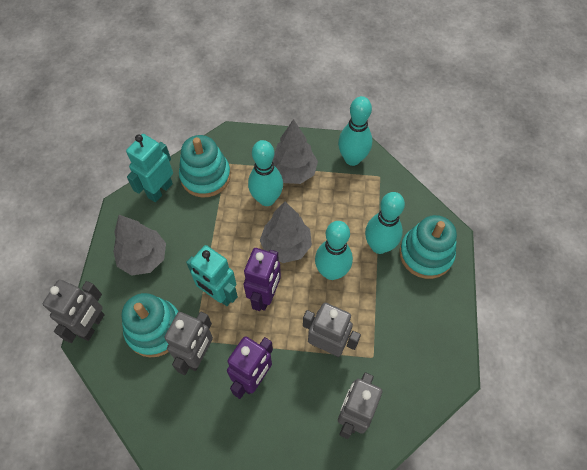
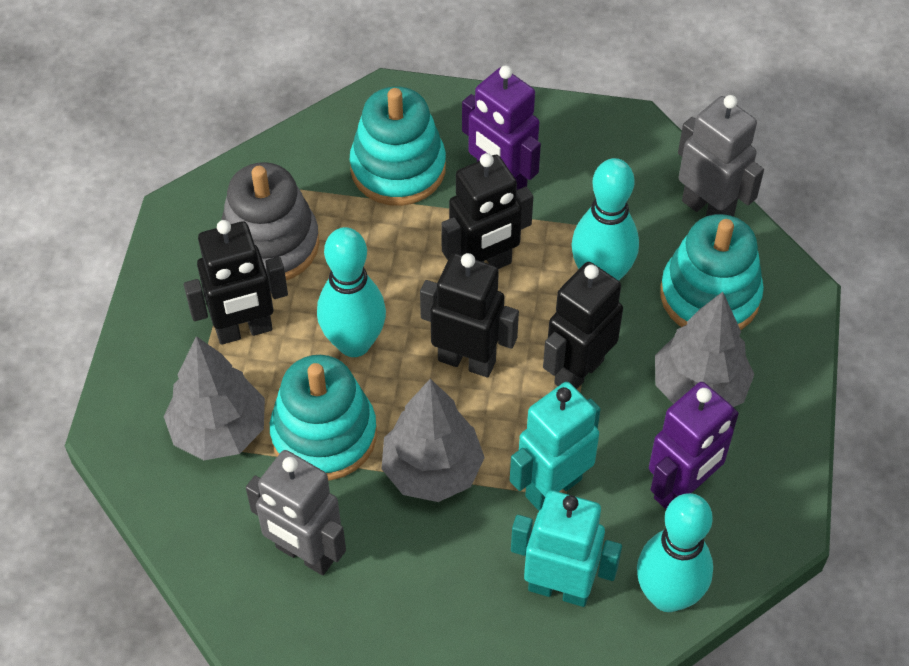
black robot: none = 0 -> [184,220,288,345] [420,253,519,378] [441,153,533,269] [543,262,623,389] = 4
grey robot: [43,280,105,343] [164,312,213,375] [303,303,361,357] [338,373,382,439] = 4 -> [246,450,346,575] [678,95,764,217] = 2
grey stacking toy: none = 0 -> [222,162,319,280] = 1
turquoise bowling pin: [248,140,283,206] [315,221,353,280] [338,96,372,166] [365,192,405,254] = 4 -> [317,227,386,357] [571,158,639,281] [637,493,713,612] = 3

